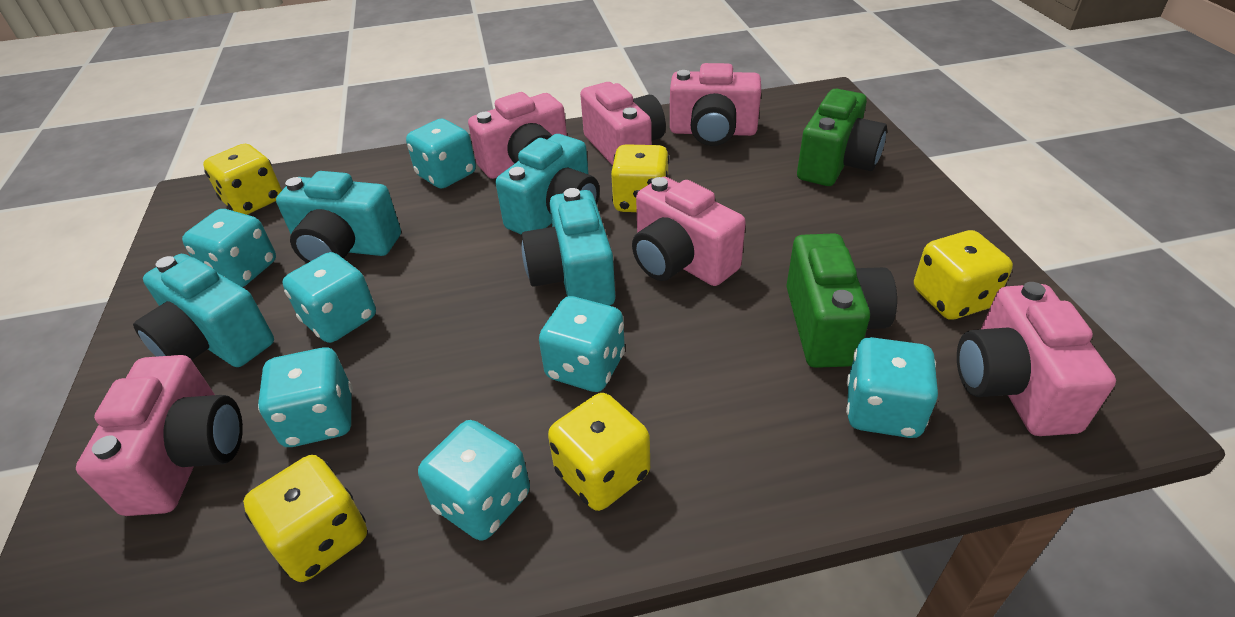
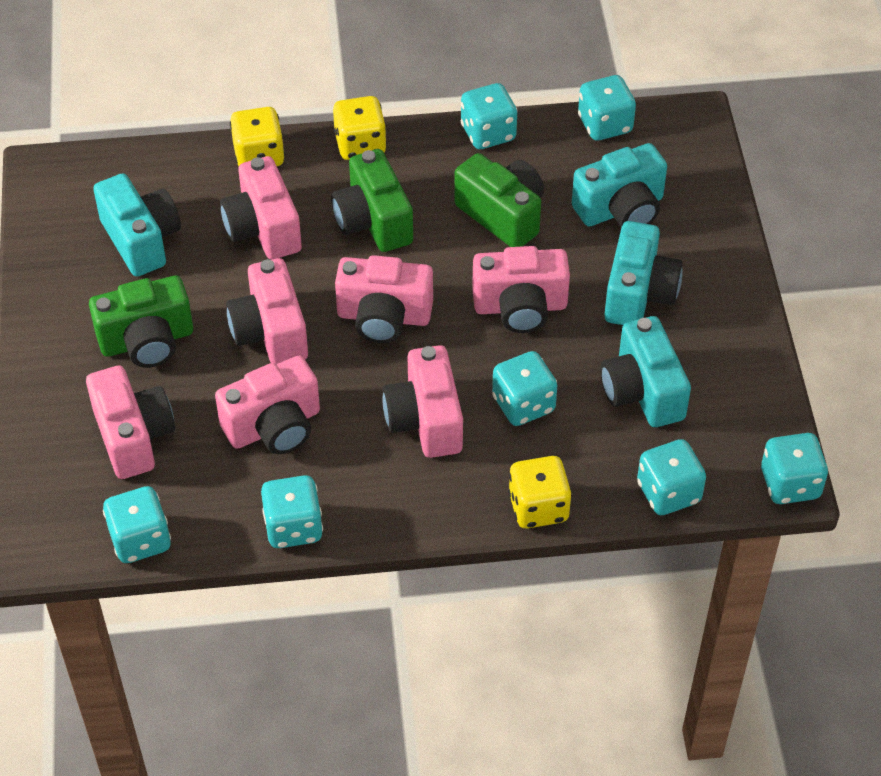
green camera: [786,233,897,368] [797,89,887,186] = 2 -> [89,275,193,367] [331,149,413,252] [454,153,544,247] = 3
pink camera: [76,355,243,516] [468,92,567,179] [580,82,666,166] [632,177,746,286] [670,63,761,146] [957,282,1116,436] = 6 -> [86,365,175,479] [215,356,320,454] [220,156,302,260] [226,258,308,364] [335,255,433,343] [382,345,463,458] [472,246,570,333] = 7
yellow dice: [203,144,282,215] [243,455,367,582] [548,393,650,511] [611,144,669,212] [914,230,1013,320] = 5 -> [230,107,285,166] [333,96,387,160] [508,456,572,529] = 3

